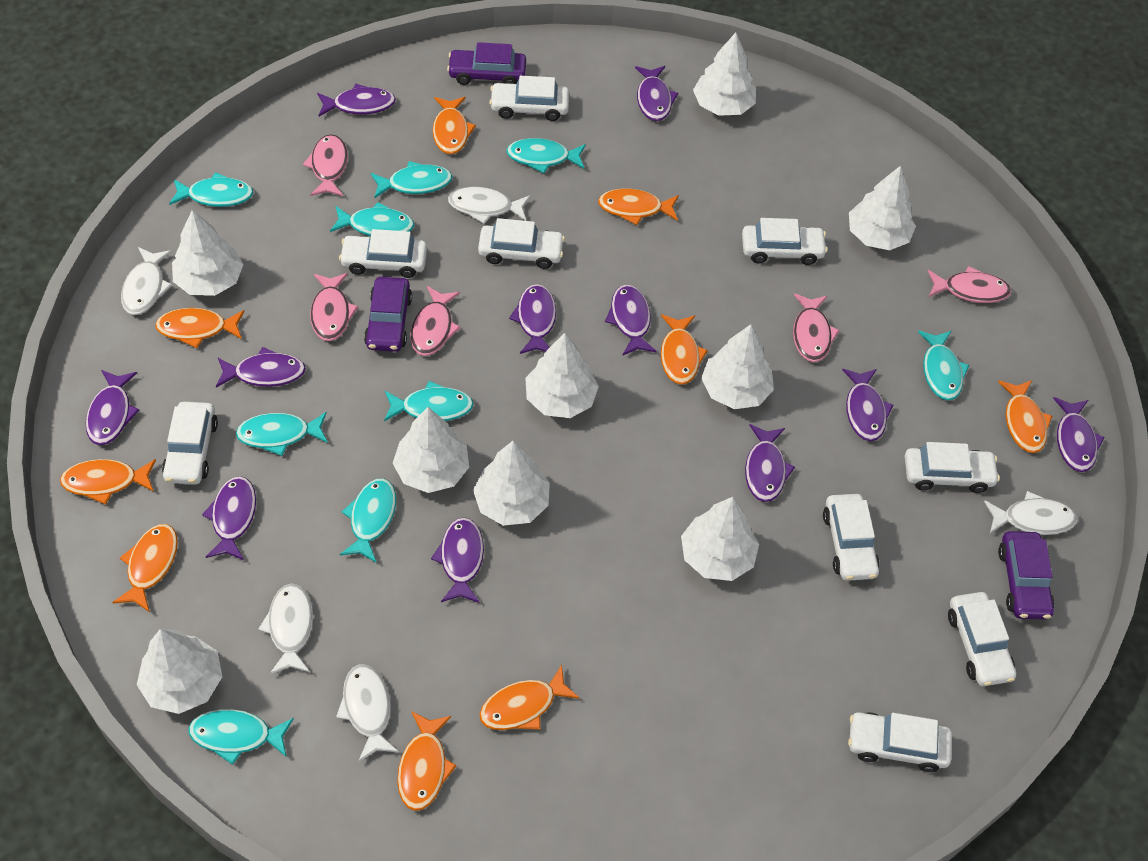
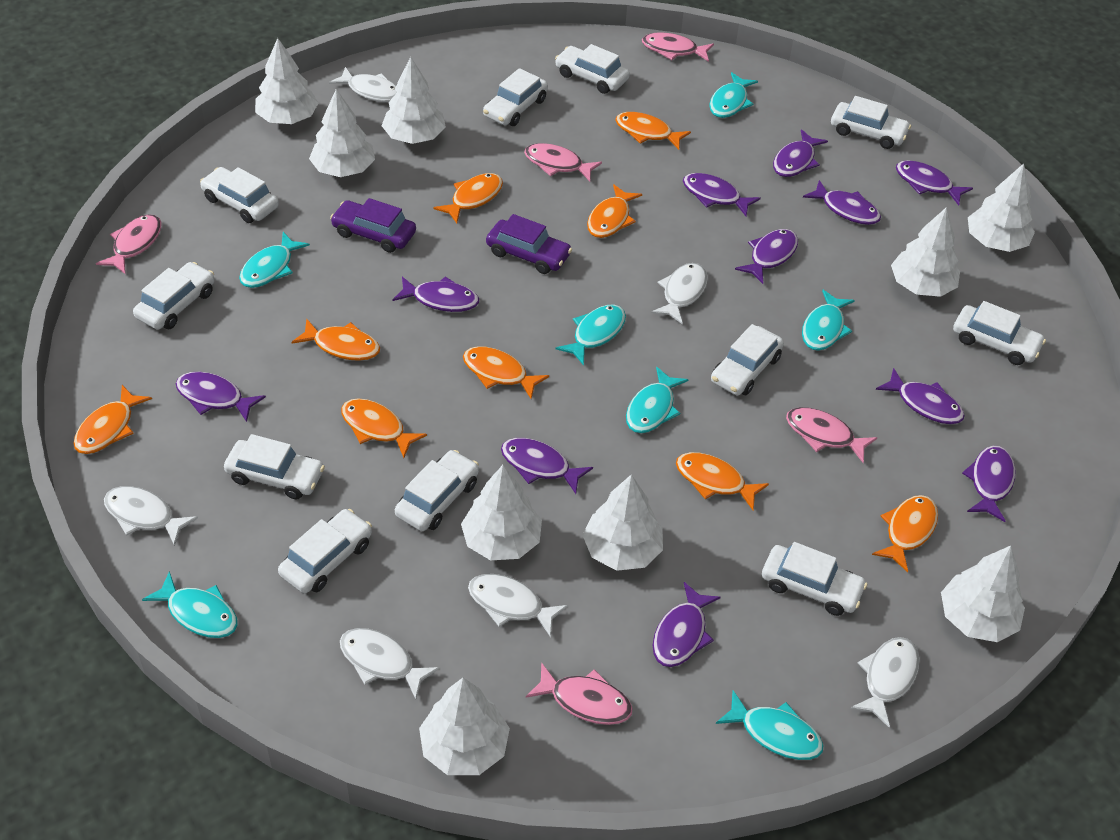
purple car: [364,277,412,352] [447,42,526,85] [998,531,1055,619] = 3 -> [330,198,416,253] [486,214,572,274] = 2
turquoise fish: [169,172,254,207] [188,709,294,765] [236,412,328,456] [330,202,414,236] [340,478,396,563] [371,161,452,199] [384,381,474,421] [506,138,586,173] [918,331,969,400] = 9 -> [142,572,238,638] [239,232,310,288] [556,305,626,365] [626,367,688,433] [709,72,758,118] [716,690,824,760] [802,290,855,351] = 7
white car: [162,402,218,484] [339,229,427,278] [478,218,565,269] [489,76,569,121] [742,218,828,265] [823,494,880,581] [848,712,952,772] [905,442,1000,493] [948,592,1016,686] = 9 -> [133,262,215,330] [200,167,279,223] [224,434,325,500] [278,509,372,593] [395,450,479,531] [483,68,548,126] [555,44,630,94] [711,324,784,395] [762,542,867,616] [831,96,911,149] [953,301,1046,365] = 11
white fish: [121,247,172,315] [258,583,313,675] [336,664,399,762] [448,187,530,224] [984,491,1078,535] = 5 -> [104,486,198,546] [329,67,397,102] [340,628,440,699] [468,574,568,637] [651,263,708,325] [850,637,920,728] = 6

